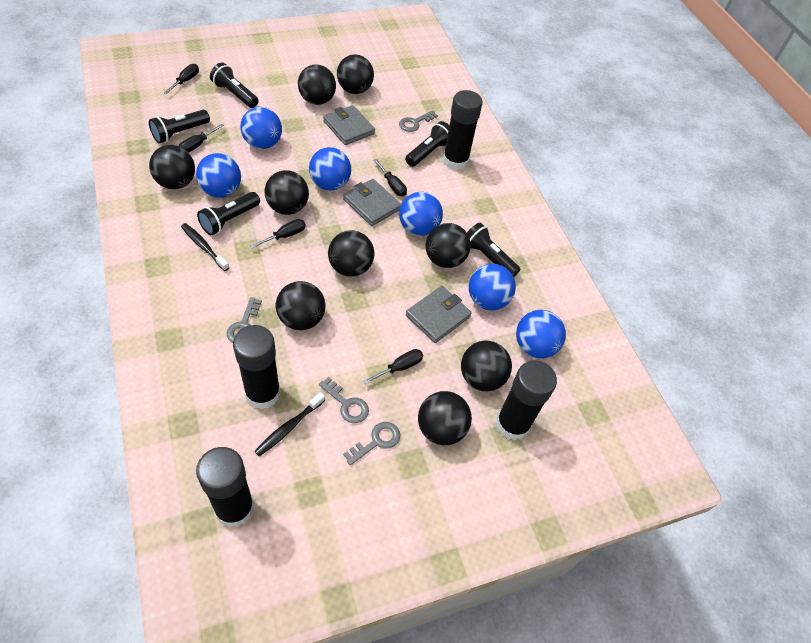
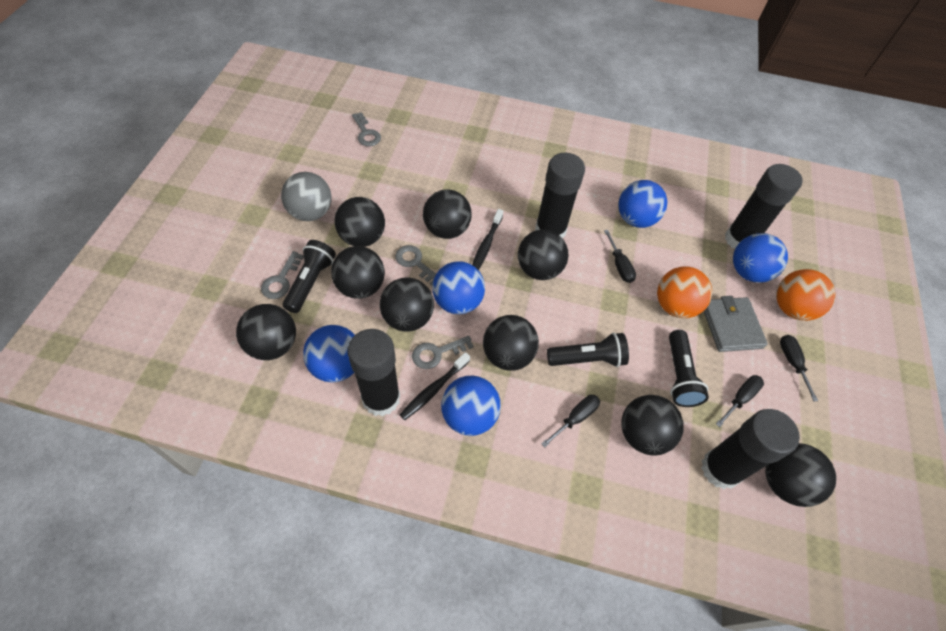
black flashlight: [149,110,210,143] [197,192,260,235] [210,63,259,108] [405,121,449,167] [467,223,520,277] = 5 -> [283,240,336,313] [547,333,629,367] [669,330,709,407] = 3
black screwdriver: [164,64,199,94] [179,124,224,153] [250,219,306,248] [363,349,423,384] [373,159,407,196] = 5 -> [541,395,600,447] [604,230,636,283] [716,375,764,427] [780,335,818,401] = 4
blue ball: [196,153,241,198] [240,107,282,149] [309,147,351,191] [399,192,443,236] [469,264,516,311] [516,310,566,358] = 6 -> [303,325,355,382] [432,261,485,314] [441,376,501,436] [618,180,667,228] [733,233,788,283] = 5
grey ball: none = 0 -> [281,172,332,221] = 1
grey wallet: [323,105,375,145] [343,179,401,226] [406,286,472,343] = 3 -> [704,296,768,352] = 1
orange ball: none = 0 -> [657,266,712,318] [776,269,836,321] = 2

